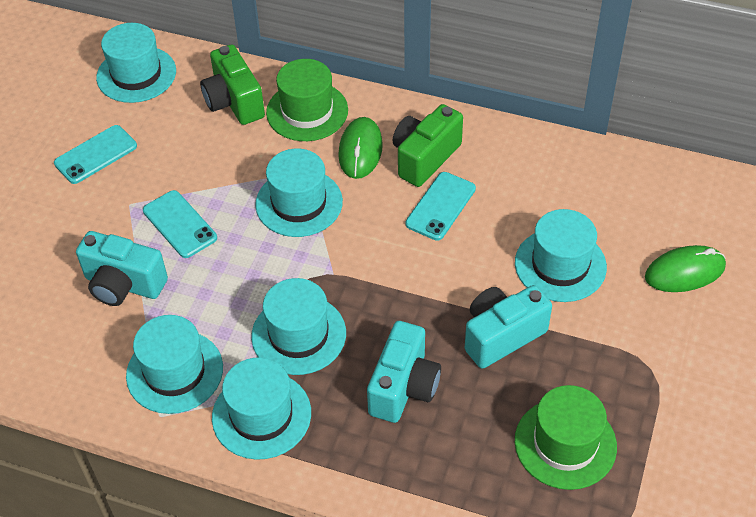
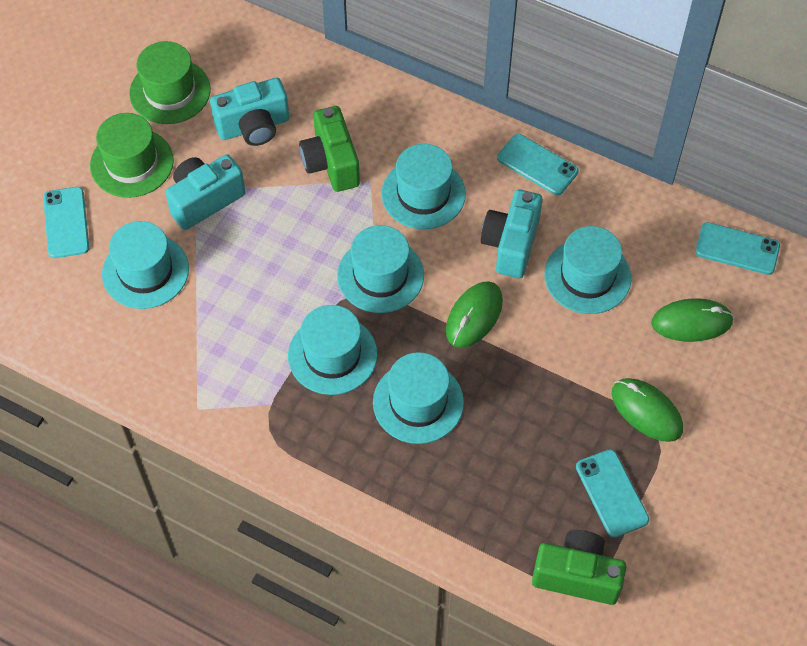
green mouse: [338,117,383,179] [645,245,726,292] = 2 -> [446,281,503,348] [612,378,683,442] [651,299,734,342] = 3
turquoise phone: [54,125,137,184] [143,190,217,258] [405,172,476,241] = 3 -> [43,187,89,258] [497,134,578,195] [576,450,649,538] [695,222,780,275] = 4

